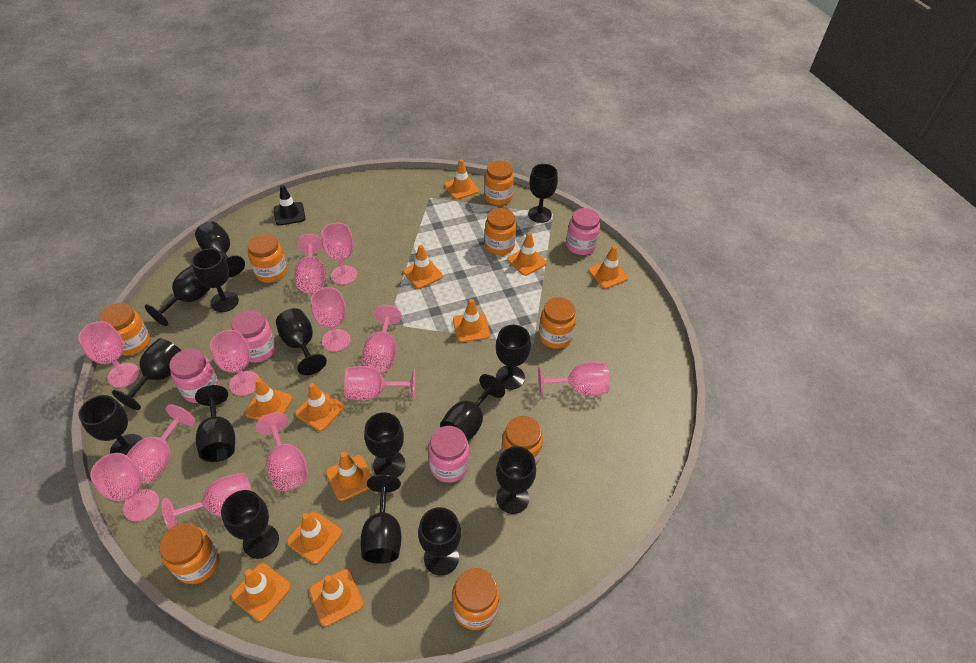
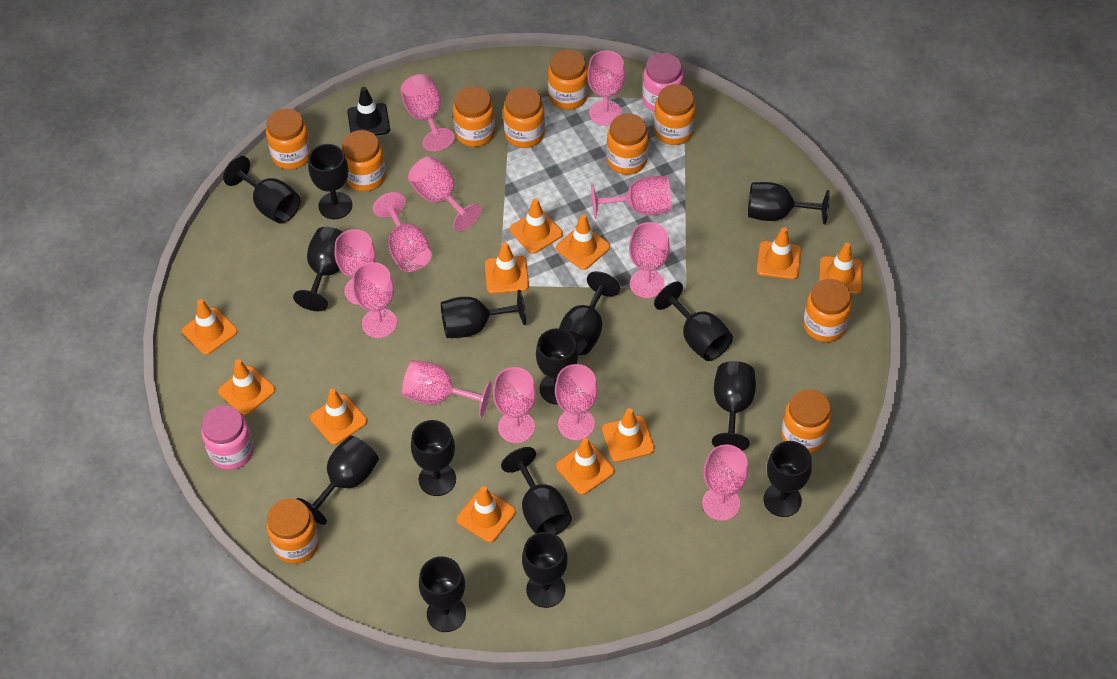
orange jar: [99,303,150,356] [159,523,219,584] [247,234,287,283] [452,568,499,630] [484,161,514,206] [485,208,516,255] [501,416,543,465] [539,297,576,349] = 8 -> [266,108,312,169] [266,498,319,564] [342,130,386,191] [453,86,495,147] [503,87,545,148] [548,49,588,110] [607,113,649,175] [654,84,696,145] [782,389,832,453] [803,279,852,342] = 10
pink jar: [169,349,219,403] [231,310,276,363] [428,426,470,483] [566,208,600,255] = 4 -> [201,405,254,470] [642,53,684,112] = 2

